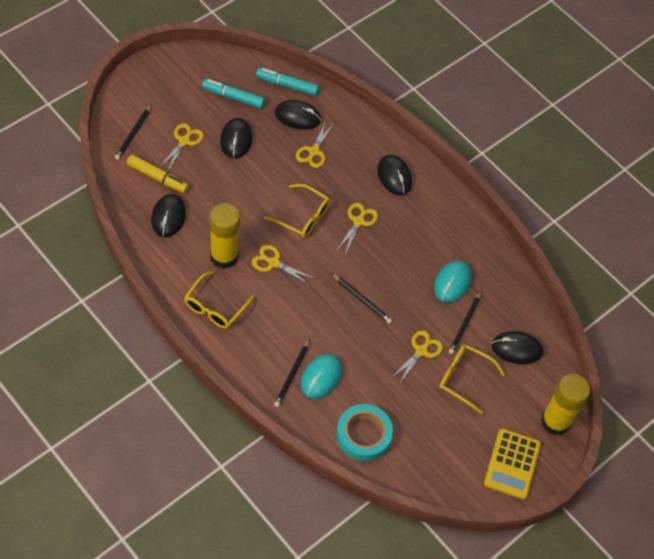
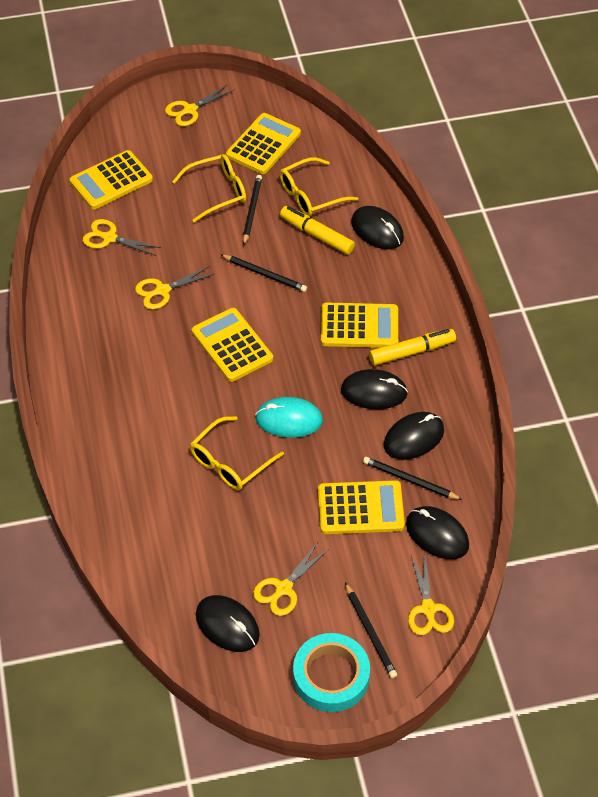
turquoise marker: [202,79,265,108] [256,68,319,96] = 2 -> none = 0
turquoise mouse: [301,354,342,399] [434,261,471,302] = 2 -> [255,397,323,438] = 1
yellow calculator: [484,429,541,500] = 1 -> [69,150,153,209] [192,308,273,382] [226,113,301,174] [318,480,405,534] [321,302,398,348] = 5
yellow glue stick: [210,203,240,268] [541,374,590,435] = 2 -> none = 0
yellow marker: [127,155,189,193] = 1 -> [280,206,355,255] [369,329,456,366] = 2

